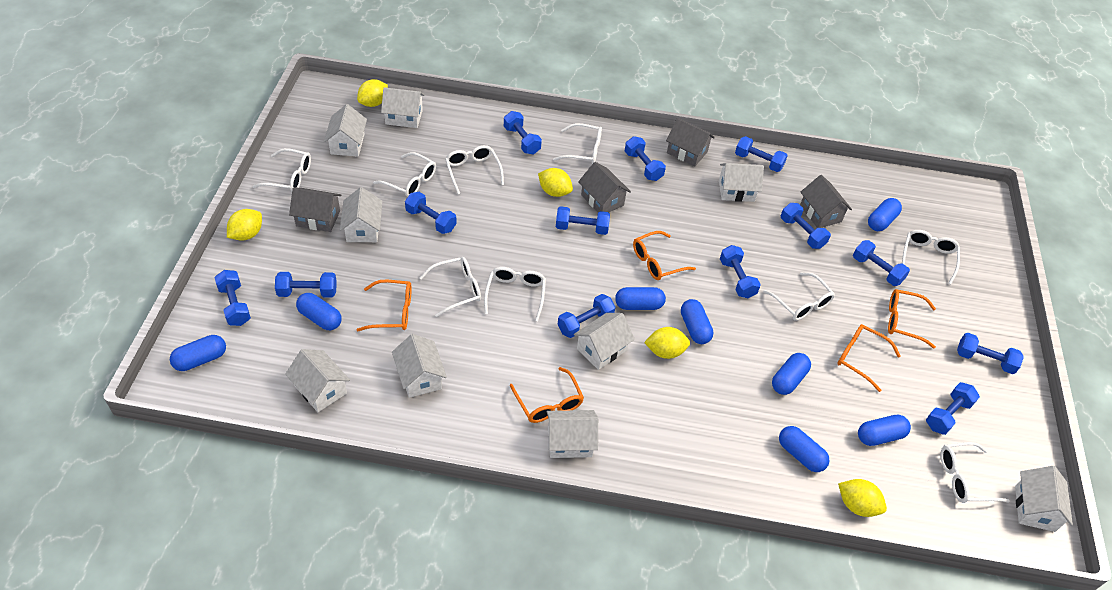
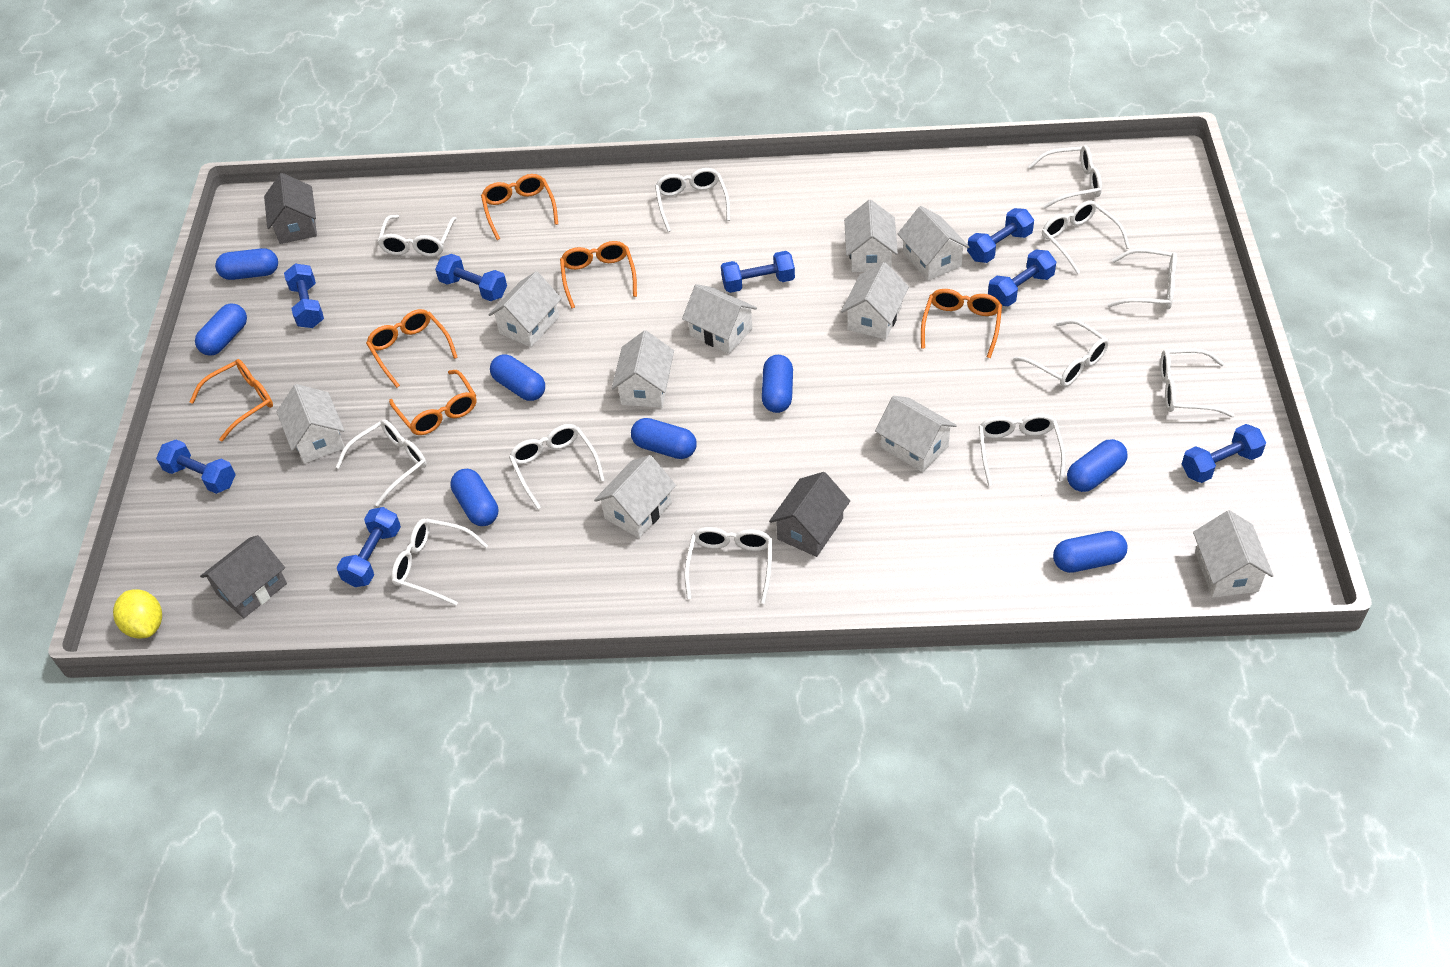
blue dumbbell: [214,270,251,326] [275,272,337,297] [405,192,457,234] [504,111,542,154] [556,206,610,235] [557,294,615,338] [625,136,666,181] [720,245,761,298] [735,136,788,172] [781,203,831,249] [853,240,910,286] [926,382,980,435] [957,333,1024,374] = 13 -> [156,439,236,494] [284,264,324,328] [337,507,401,587] [435,254,507,301] [721,251,795,293] [967,208,1034,263] [988,249,1056,307] [1182,424,1266,483] = 8
grey house: [289,187,341,232] [578,162,631,213] [666,118,715,166] [800,175,852,228] = 4 -> [200,535,287,618] [264,173,317,244] [769,472,850,557] = 3
orange glasses: [357,280,412,331] [510,367,584,423] [633,231,696,280] [837,324,901,392] [888,289,936,349] = 5 -> [190,359,273,441] [366,309,458,388] [389,370,476,435] [481,174,558,240] [560,241,637,309] [921,289,1002,358] = 6
white glasses: [252,148,311,192] [373,152,436,197] [420,257,481,317] [445,145,504,194] [484,267,546,321] [553,123,602,164] [763,272,835,321] [902,230,960,284] [940,442,1010,503] = 9 -> [336,419,427,507] [378,215,457,257] [391,519,488,606] [509,424,605,509] [655,168,730,232] [684,527,773,604] [979,414,1066,486] [1013,319,1109,387] [1028,145,1102,208] [1042,200,1130,274] [1107,249,1177,309] [1160,349,1235,417] = 12
white house: [285,349,350,412] [324,104,367,157] [340,187,383,242] [381,87,425,128] [392,334,447,398] [547,410,598,458] [574,313,635,370] [719,163,764,202] [1015,466,1073,532] = 9 -> [277,384,345,464] [488,271,562,347] [594,455,676,538] [612,330,674,408] [682,284,757,354] [841,262,909,340] [844,200,898,272] [875,396,957,472] [898,206,969,281] [1193,510,1274,598] = 10
yellow lemon: [227,209,262,241] [357,79,388,107] [538,168,573,197] [644,327,690,359] [838,479,887,517] = 5 -> [113,589,162,638] = 1

